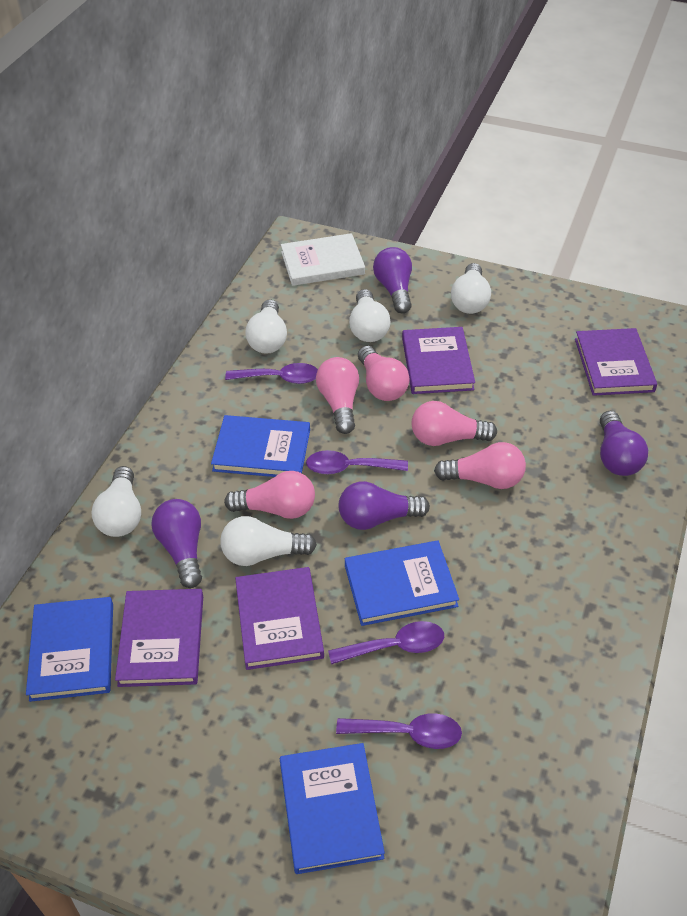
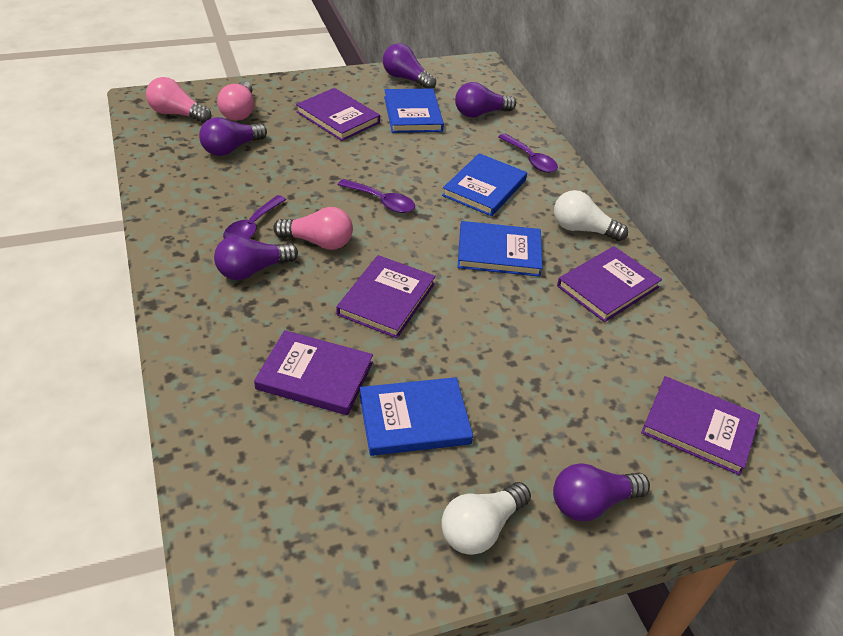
pink light bulb: [224,471,315,519] [316,357,359,434] [358,346,410,401] [411,401,497,446] [434,442,526,489] = 5 -> [146,77,212,123] [217,81,254,121] [273,207,353,250] = 3
purple book: [115,589,203,687] [235,567,324,670] [402,327,475,394] [575,328,657,396] = 4 -> [254,330,373,415] [296,88,380,141] [336,255,435,338] [557,246,662,322] [641,376,760,475] = 5
purple light bulb: [151,499,202,588] [338,481,430,530] [373,247,412,313] [600,411,648,476] = 4 -> [199,117,267,156] [214,235,298,280] [383,43,436,89] [455,82,516,118] [553,463,650,521] = 5
purple spoon: [225,363,318,384] [306,450,408,475] [328,621,444,664] [336,713,462,749] = 4 -> [223,195,286,239] [337,179,415,213] [498,133,558,173] = 3
white book: [281,233,365,286] = 1 -> none = 0
white light bulb: [92,466,141,537] [220,516,317,566] [245,299,287,354] [349,289,390,342] [451,263,491,314] = 5 -> [441,482,531,555] [554,190,628,241] = 2

